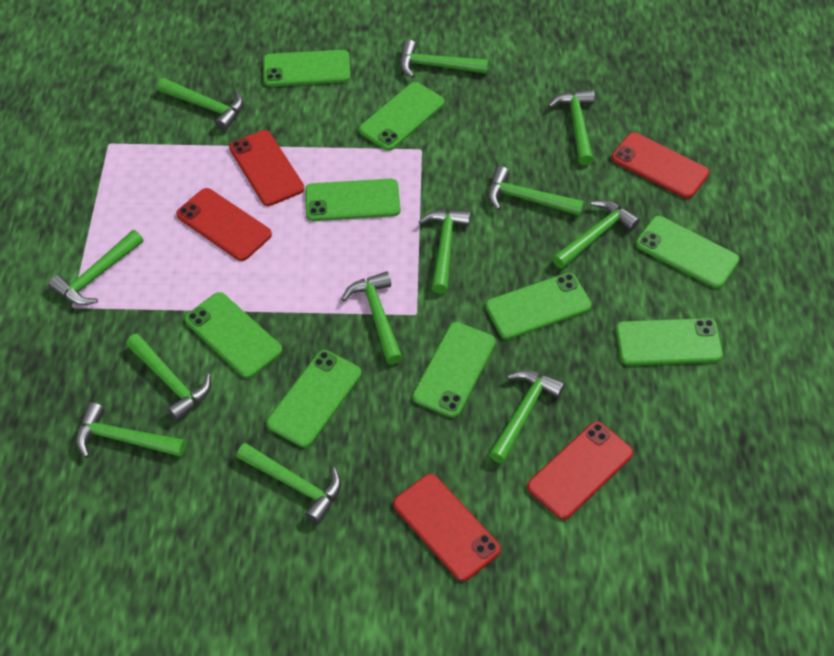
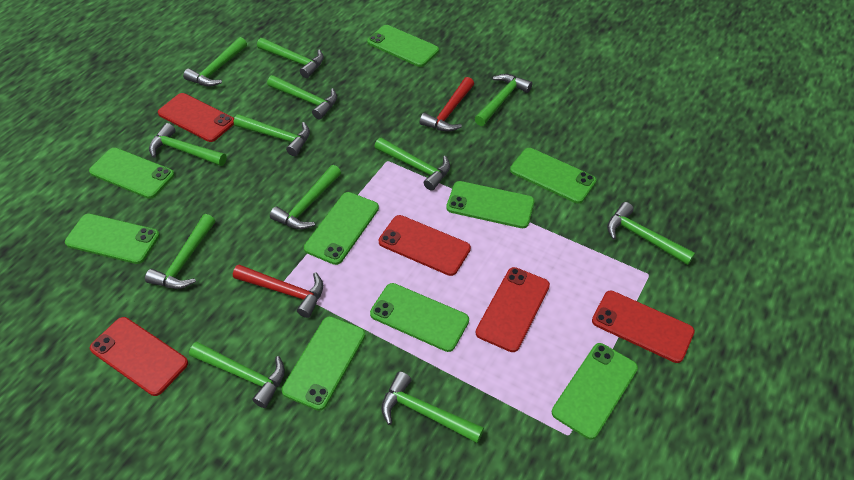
red hammer: none = 0 -> [233,264,323,318] [420,77,474,132] = 2

